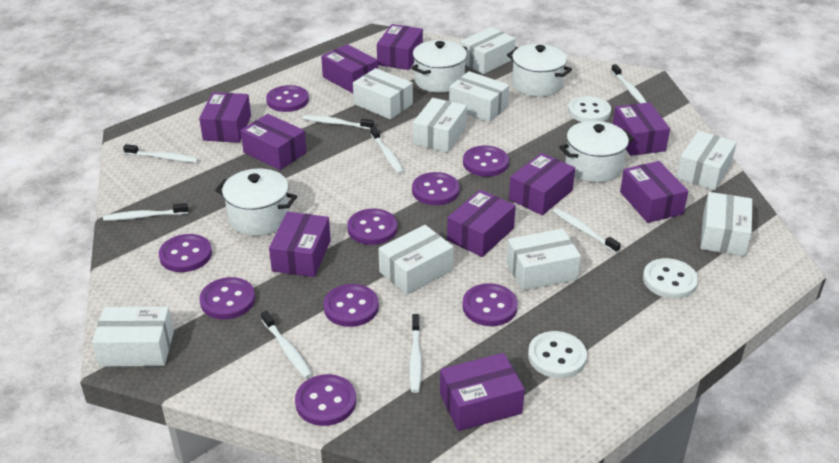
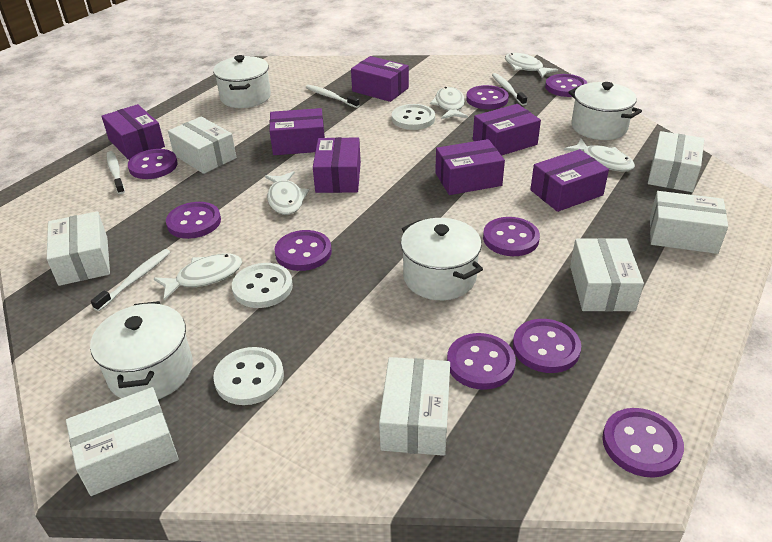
purple box: [199,92,251,143] [241,114,307,170] [269,212,331,277] [321,44,378,93] [377,24,423,70] [440,353,525,431] [447,190,516,257] [509,153,575,215] [613,102,670,156] [620,161,688,223] = 10 -> [101,104,165,160] [269,108,325,155] [313,137,361,193] [351,56,409,102] [435,139,505,195] [473,104,541,156] [530,149,609,212] = 7
white box: [92,307,174,366] [353,68,413,119] [379,225,454,295] [413,98,467,153] [449,71,509,122] [460,27,515,74] [506,228,581,291] [676,131,737,191] [701,192,752,256] = 9 -> [47,211,110,286] [66,387,179,496] [168,117,237,174] [379,357,450,456] [570,238,644,312] [648,131,704,192] [650,191,728,254] = 7
white fish: none = 0 -> [154,254,242,300] [265,171,309,215] [430,87,468,119] [505,53,558,78] [564,139,635,172] = 5
white toothbrush: [103,203,188,221] [123,144,198,163] [261,310,312,379] [302,115,374,129] [370,127,404,174] [409,314,422,393] [553,208,621,253] [611,64,647,103] = 8 -> [91,249,170,311] [107,151,125,194] [306,85,360,108] [492,73,527,106] = 4

